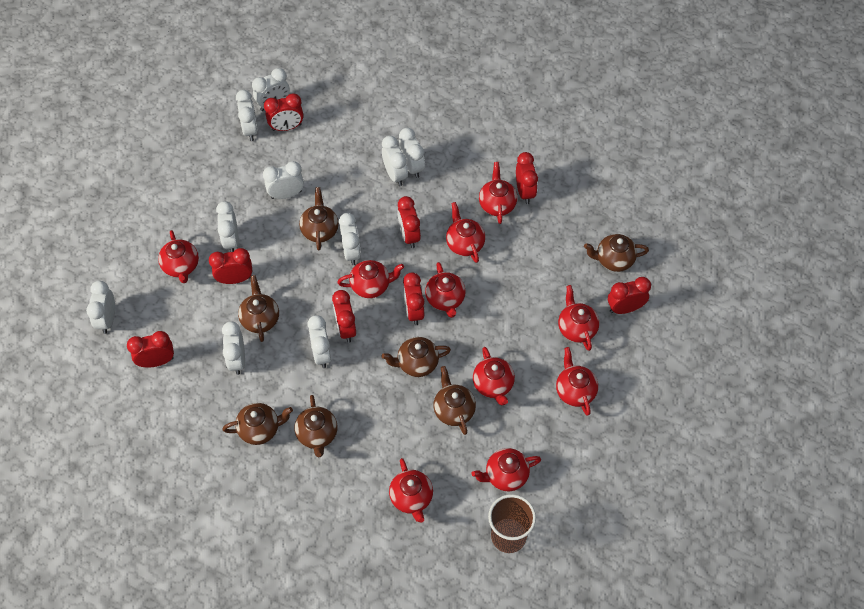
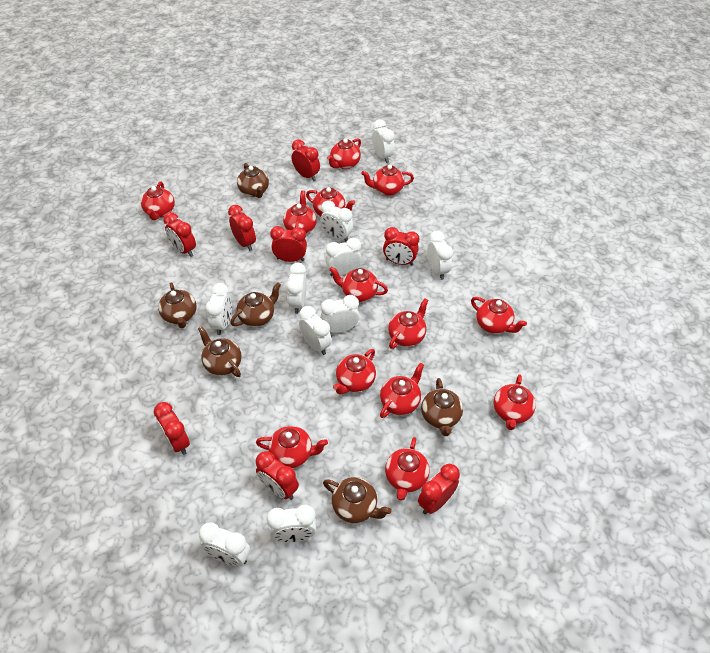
brown cup: [488,494,536,553] = 1 -> none = 0
brown teapot: [223,403,293,445] [238,275,279,342] [295,395,337,457] [299,187,339,251] [381,337,451,377] [433,366,476,435] [584,234,649,272] = 7 -> [158,282,197,328] [198,326,242,377] [230,282,281,327] [237,163,269,198] [323,477,392,523] [421,378,463,436] = 6
red teapot: [158,230,199,283] [338,260,404,298] [389,458,433,523] [425,262,466,318] [446,202,485,263] [472,448,541,491] [473,347,515,406] [479,162,517,224] [556,347,598,416] [558,285,599,351] = 10 -> [141,181,175,220] [256,426,328,468] [283,190,317,234] [306,187,355,216] [327,138,361,169] [329,267,388,302] [333,349,376,395] [361,165,414,196] [380,363,424,418] [385,437,430,501] [388,299,428,349] [471,297,527,334] [494,374,536,430] = 13

